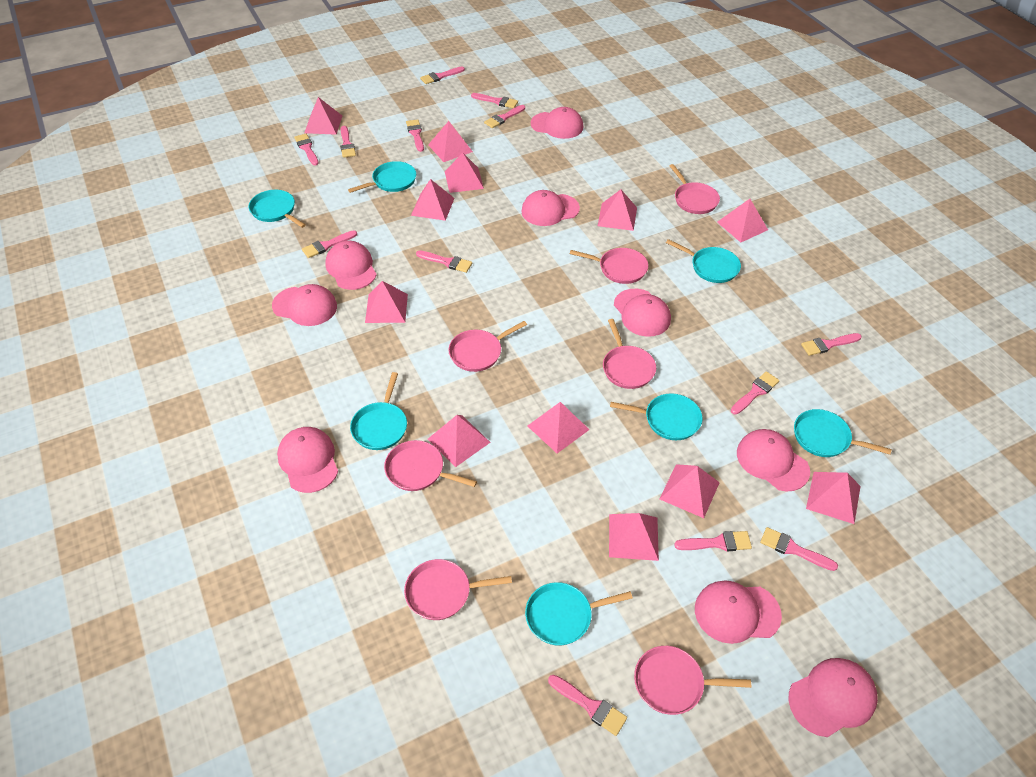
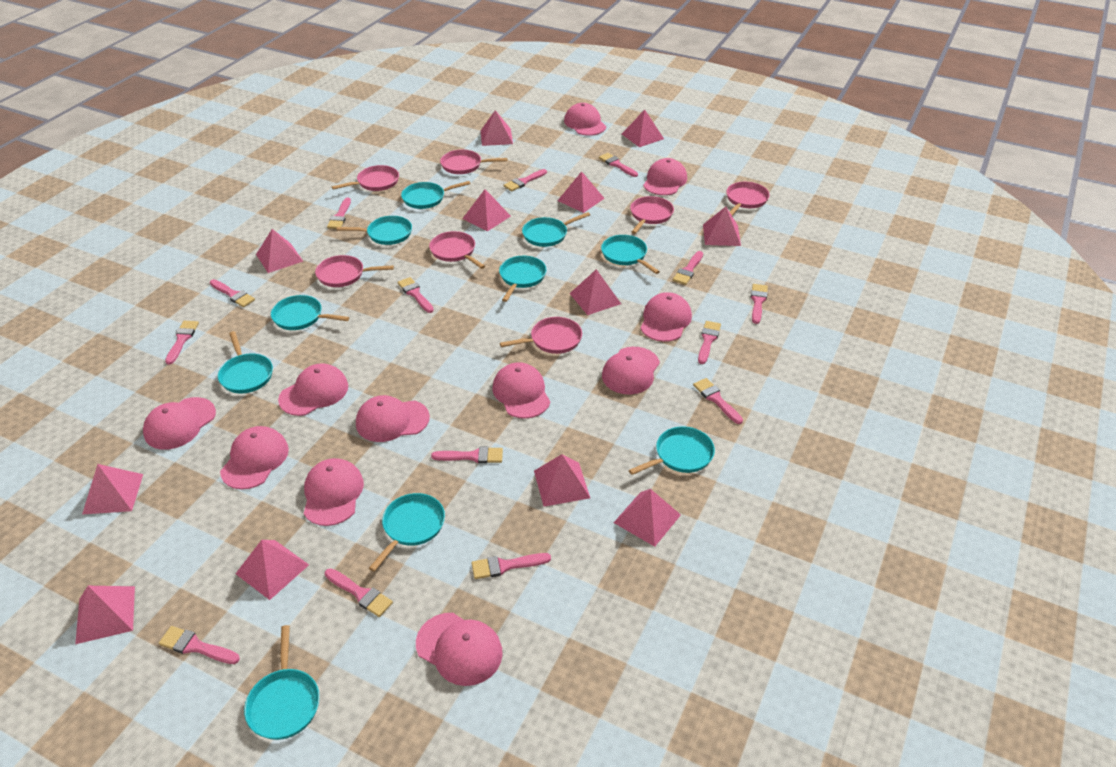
pink brush: [294,134,319,166] [302,230,357,258] [340,126,356,158] [406,119,424,152] [416,250,472,273] [420,67,465,84] [471,93,518,108] [484,105,525,128] [548,675,627,736] [674,531,752,551] [731,371,779,414] [760,527,838,571] [801,333,862,356] = 13 -> [159,626,240,664] [165,321,199,365] [210,279,255,307] [325,568,393,617] [327,198,351,229] [398,277,434,313] [431,447,503,464] [472,553,551,579] [504,169,547,191] [599,153,638,177] [673,251,703,285] [693,378,743,424] [698,321,721,364] [751,284,768,324] = 14
pink cap: [272,284,337,326] [277,427,338,493] [325,241,377,290] [521,190,580,226] [531,107,583,139] [614,289,671,337] [695,580,782,644] [737,429,810,492] [789,658,878,737] = 9 -> [143,397,216,450] [220,426,289,490] [278,363,348,416] [304,458,364,526] [356,395,430,442] [416,613,503,686] [492,362,550,419] [564,103,606,136] [602,347,660,395] [640,292,692,342] [643,158,687,195] = 11
turquoise pan: [249,190,306,228] [348,161,416,193] [350,372,407,450] [525,582,633,646] [610,393,703,440] [666,239,741,283] [794,409,892,457] = 7 -> [218,331,273,393] [244,625,320,740] [271,295,349,330] [337,216,412,245] [369,493,445,572] [401,181,471,209] [499,256,547,302] [522,212,590,247] [601,235,660,274] [629,426,715,475] = 10

